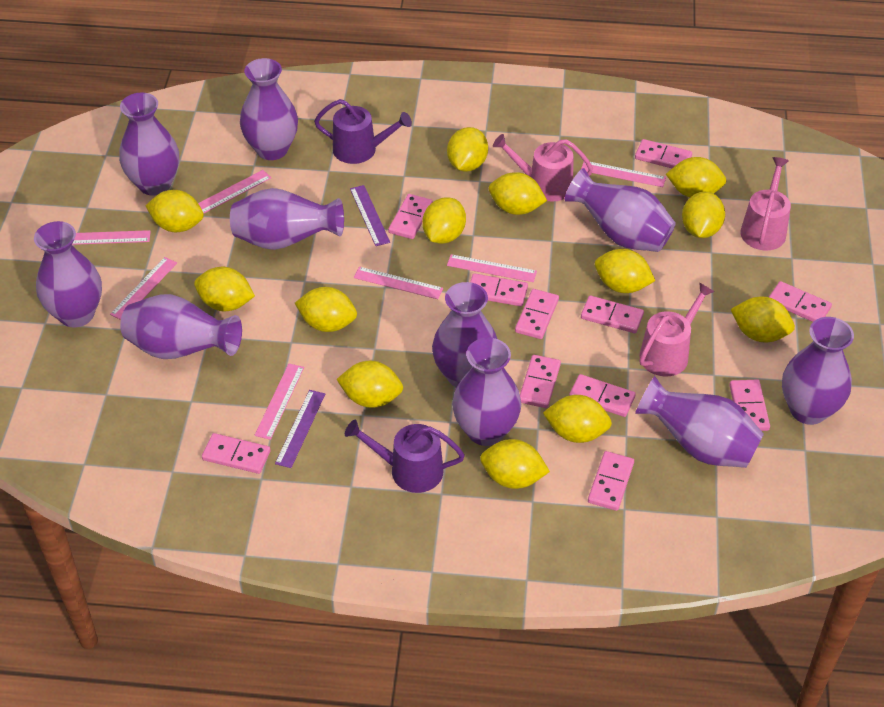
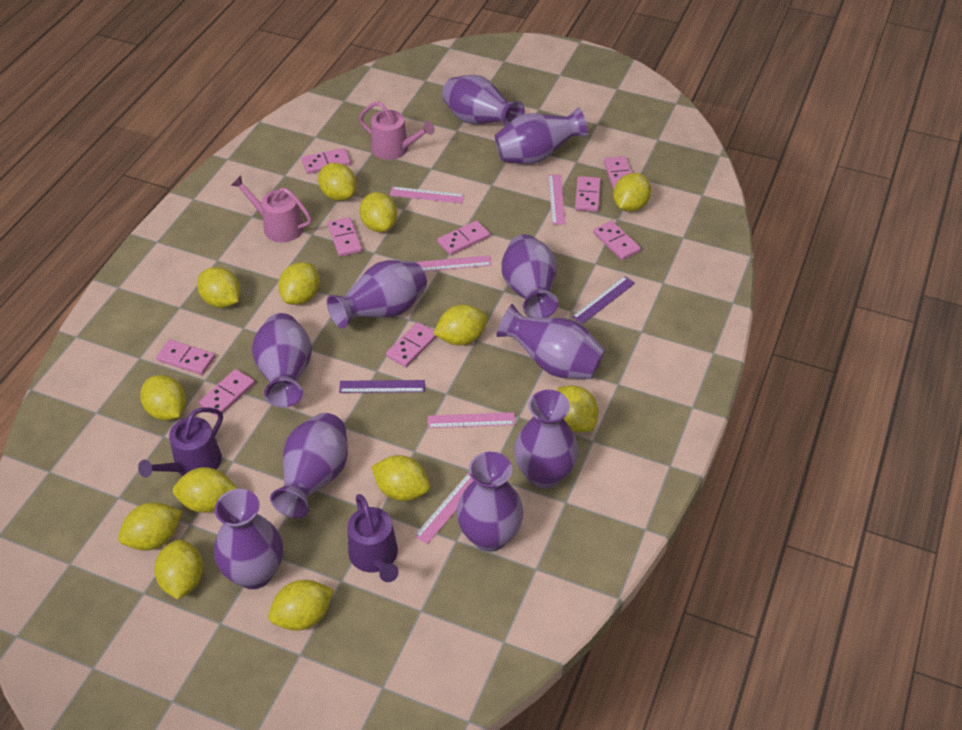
pink domino: [202,433,271,474] [388,194,433,239] [470,273,528,306] [515,289,559,339] [520,355,561,408] [569,374,636,417] [581,296,644,333] [588,451,634,511] [635,139,692,168] [729,380,770,431] [769,281,832,322] = 11 -> [156,340,215,375] [199,369,255,417] [302,148,351,174] [328,217,362,257] [386,322,437,367] [438,221,490,255] [575,176,601,212] [593,221,641,260] [604,156,632,190] = 9
pink ruler: [72,230,151,245] [110,257,177,320] [198,170,271,214] [254,364,304,440] [354,267,443,299] [447,254,537,282] [581,162,666,187] = 7 -> [390,187,464,204] [414,473,474,544] [416,255,492,272] [428,412,516,428] [548,175,566,225] = 5
pink watering can: [493,134,593,202] [639,282,715,377] [740,157,791,250] = 3 -> [231,175,312,243] [359,101,435,160] = 2

